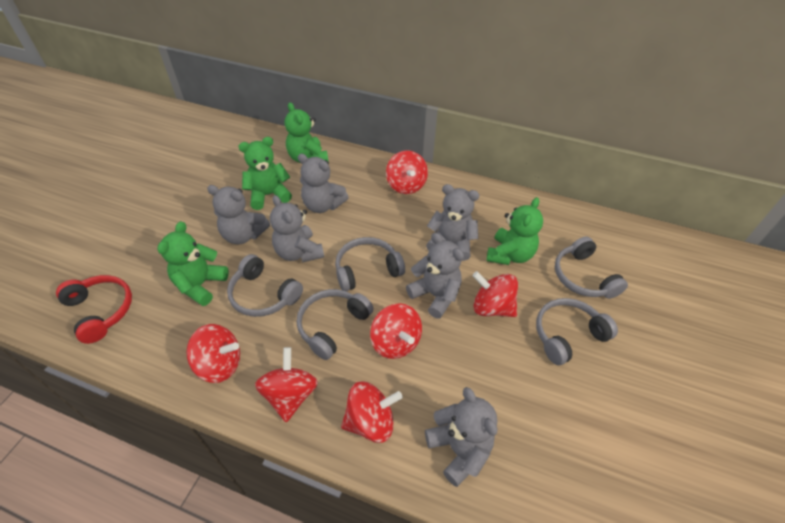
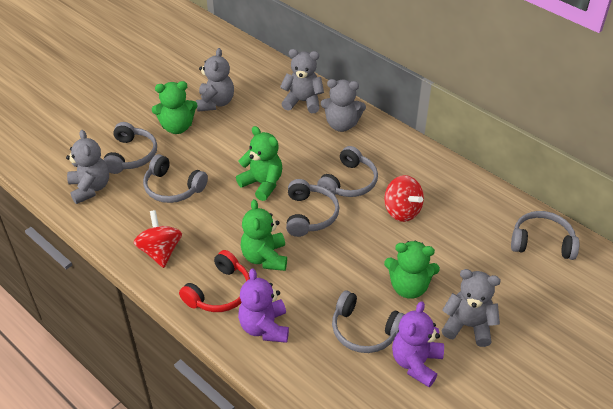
grey headphones: [227,254,303,317] [297,289,374,360] [335,237,405,291] [536,298,618,365] [555,236,628,299] = 5 -> [103,122,157,174] [143,154,208,203] [286,179,339,237] [317,146,378,197] [332,291,405,353] [511,211,579,260] = 6
grey teddy bear: [207,185,270,244] [270,195,324,263] [298,154,349,213] [406,233,464,318] [425,387,497,487] [426,184,479,261] = 6 -> [66,130,109,204] [196,48,234,112] [280,49,324,113] [321,79,366,132] [441,269,501,347] = 5
purple teddy bear: none = 0 -> [238,269,289,343] [392,301,444,387] = 2
red spinning top: [186,324,240,383] [255,347,318,422] [341,381,403,443] [370,303,422,359] [386,151,428,194] [472,271,518,317] = 6 -> [134,210,182,268] [384,175,424,222] = 2

